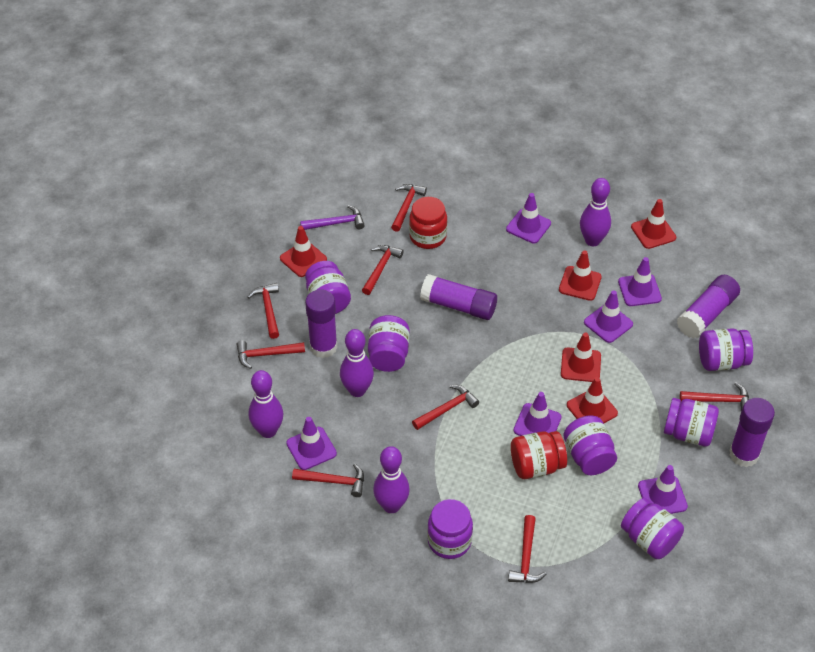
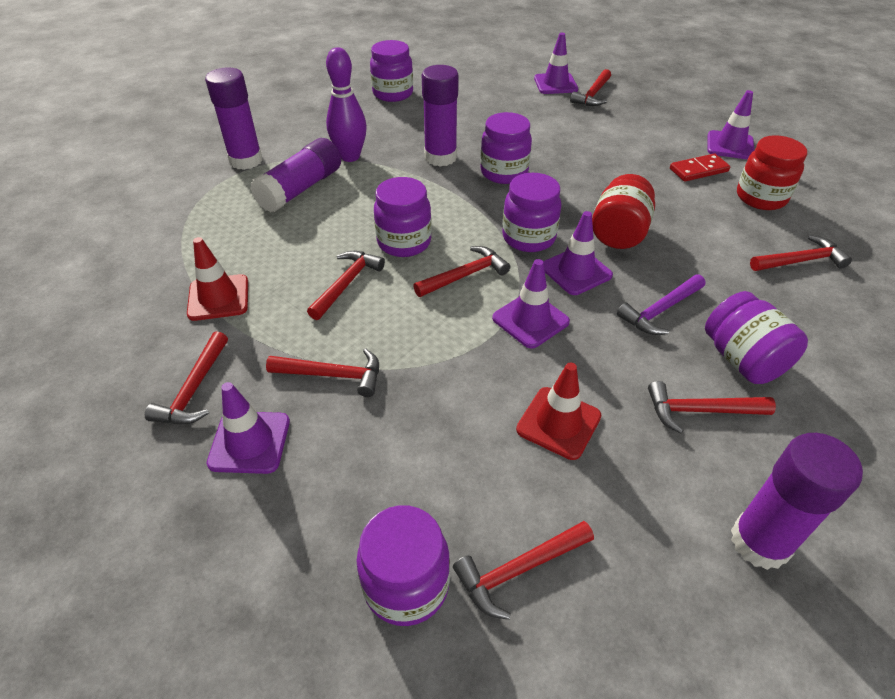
purple bowling pin: [249,370,283,438] [340,329,374,397] [373,446,410,513] [580,178,611,246] = 4 -> [326,47,367,162] = 1
purple jar: [305,261,351,314] [368,315,410,372] [427,499,473,559] [563,415,617,475] [621,498,684,559] [664,398,719,447] [699,328,753,371] = 7 -> [357,505,450,626] [370,40,413,102] [374,177,432,257] [480,112,532,184] [502,173,561,252] [705,291,808,384] = 6
purple traffic cone: [286,417,337,470] [506,193,551,243] [514,392,561,436] [584,290,633,343] [618,257,662,306] [638,465,688,514] = 6 -> [206,382,290,474] [492,259,570,349] [534,33,578,94] [543,211,613,295] [707,90,754,160] = 5
red domino: none = 0 -> [670,154,730,182] = 1
red traffic cone: [280,226,327,277] [559,250,602,301] [561,333,601,382] [567,377,618,423] [631,199,676,249] = 5 -> [187,237,248,321] [516,363,601,460] = 2

